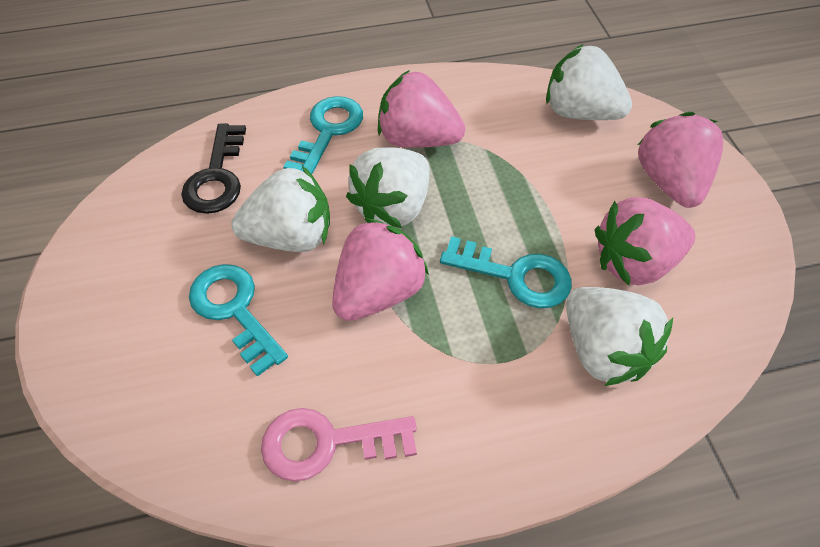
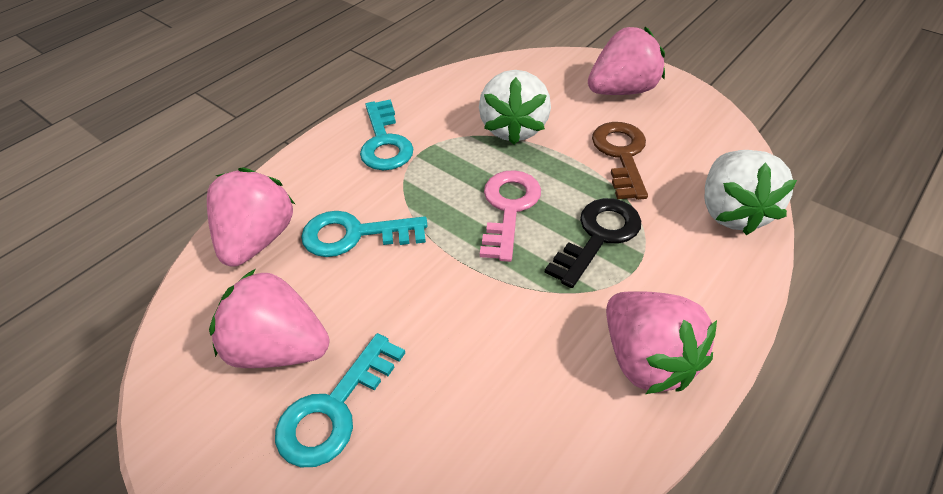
brown key: none = 0 -> [592,122,648,200] = 1
white strawberry: [231,166,330,252] [346,147,430,228] [546,44,632,120] [566,287,673,386] = 4 -> [479,70,551,145] [705,150,797,235] = 2

